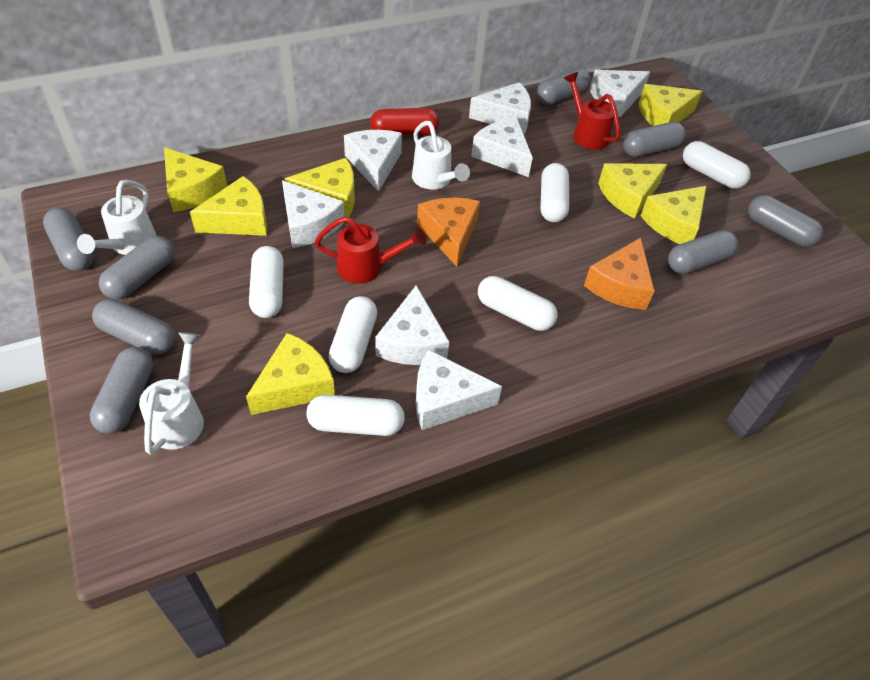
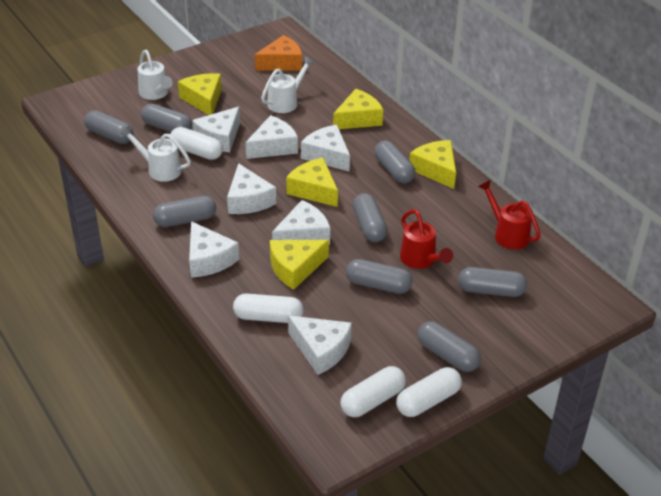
orange cheese: [417,198,480,266] [584,238,655,310] = 2 -> [255,35,302,70] = 1
red capsule: [370,108,439,136] = 1 -> none = 0
white capsule: [249,246,284,318] [306,395,405,436] [329,296,377,373] [478,276,557,331] [540,163,569,222] [683,141,751,189] = 6 -> [170,127,223,160] [233,293,303,323] [340,366,406,417] [396,367,462,417] = 4
yellow cheese: [164,148,227,212] [190,176,267,236] [246,333,335,415] [285,158,355,217] [598,163,667,219] [638,84,702,126] [640,186,706,244] = 7 -> [178,73,222,115] [270,240,329,290] [286,158,338,207] [333,89,383,129] [409,140,456,189] = 5

